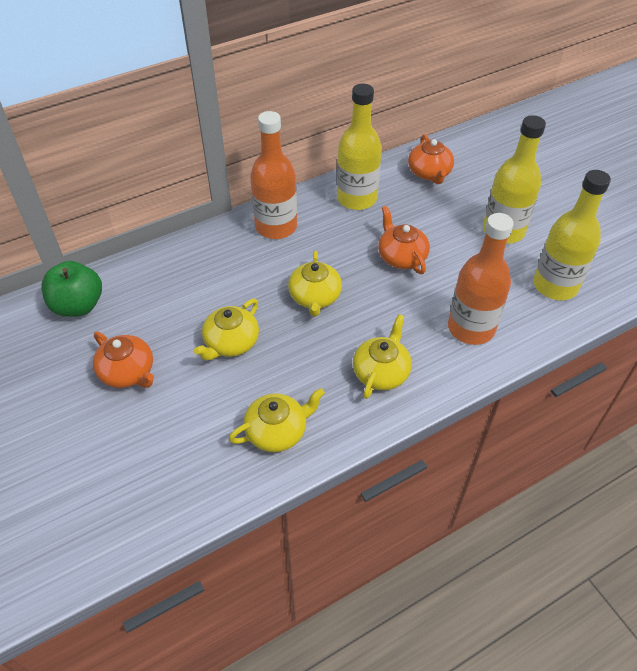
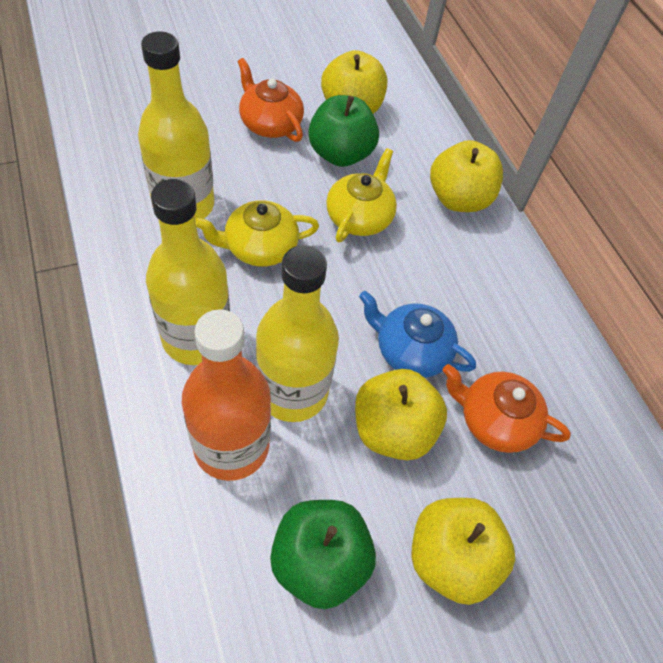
blue teapot: none = 0 -> [359,291,476,378] = 1
green apple: [41,261,102,317] = 1 -> [270,500,376,609] [308,95,379,167] = 2
orange bottle: [250,111,297,239] [448,213,514,345] = 2 -> [182,309,271,481] = 1
orange teapot: [93,332,154,388] [378,206,430,274] [408,134,454,184] = 3 -> [238,58,304,142] [443,364,571,453] = 2
yellow apple: none = 0 -> [321,50,387,114] [355,369,447,460] [411,498,515,605] [430,140,503,212] = 4
yellow teapot: [194,299,259,361] [229,388,325,452] [288,251,342,317] [353,314,412,399] = 4 -> [195,200,319,267] [326,148,397,243] = 2

